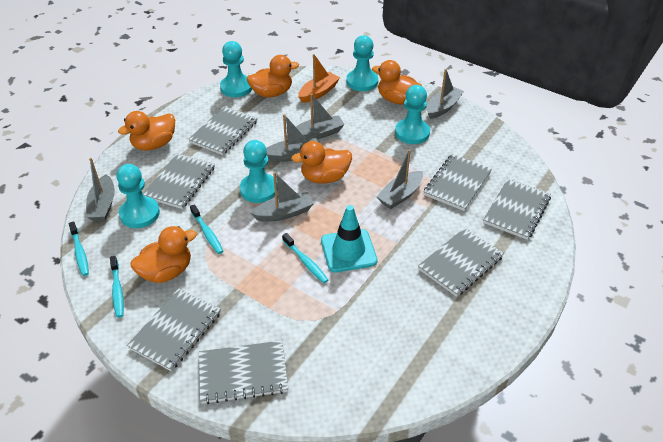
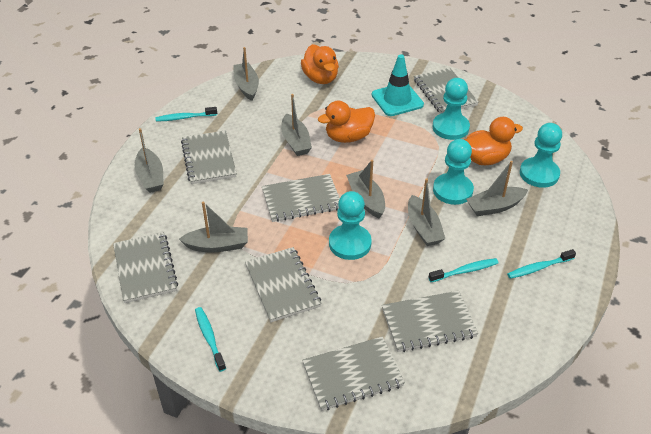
grey boat: [86,158,115,221] [251,172,314,222] [266,114,318,162] [296,93,345,139] [376,149,423,209] [427,69,464,119] = 6 -> [135,128,164,193] [179,202,248,252] [233,47,259,101] [281,94,312,156] [346,160,385,218] [408,178,445,246] [466,161,528,216] = 7
orange boat: [298,54,340,103] = 1 -> none = 0
orange duck: [118,111,175,150] [131,226,197,283] [247,55,299,97] [291,141,352,184] [372,60,422,105] = 5 -> [301,44,339,84] [318,101,375,143] [464,117,523,165] = 3
turquoise pawn: [116,164,160,228] [220,41,252,97] [240,140,278,203] [346,35,378,91] [395,85,430,144] = 5 -> [329,191,372,260] [433,78,470,140] [433,139,474,205] [520,123,562,188] = 4

